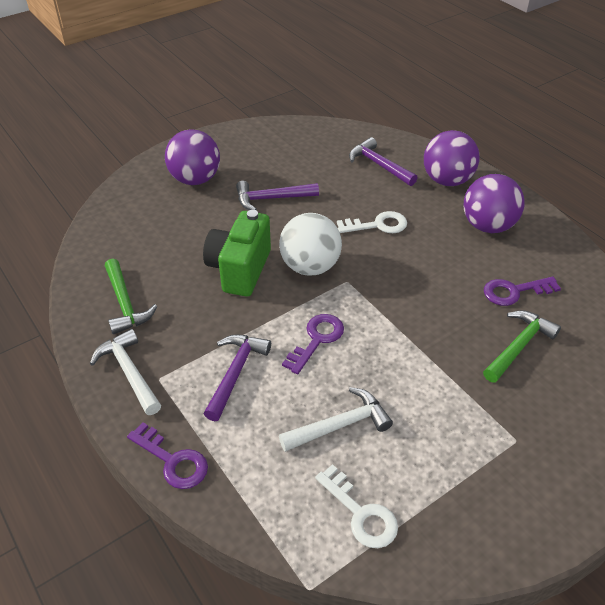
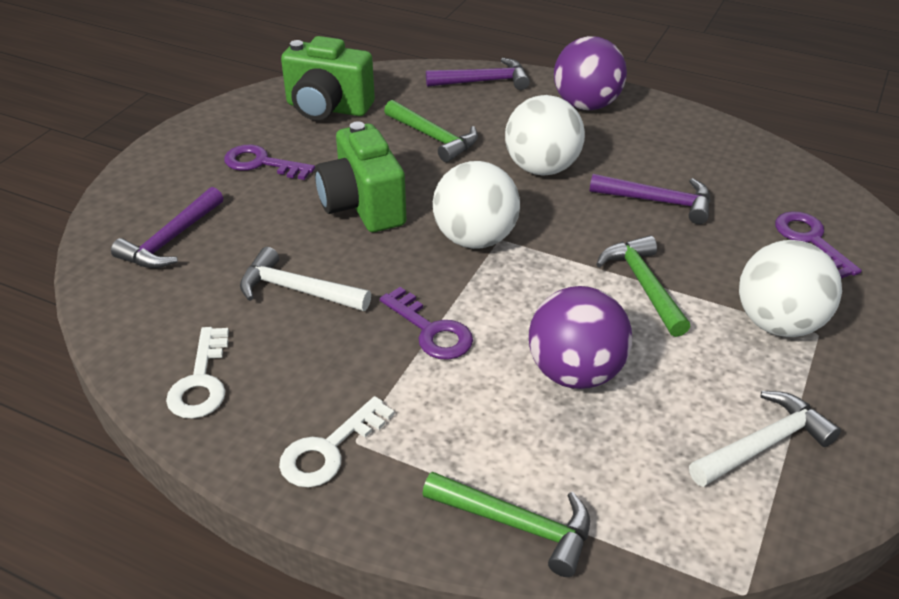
green camera: [203,210,271,297] = 1 -> [281,36,375,120] [315,122,406,232] = 2
green hammer: [105,259,157,334] [483,311,561,383] = 2 -> [384,100,478,162] [423,472,590,577] [596,235,691,337] = 3
purple ball: [165,129,220,185] [424,130,480,186] [464,174,525,233] = 3 -> [529,286,632,389] [554,36,627,110] = 2
white ball: [279,213,342,276] = 1 -> [433,161,520,249] [505,95,585,175] [739,240,842,337] = 3

